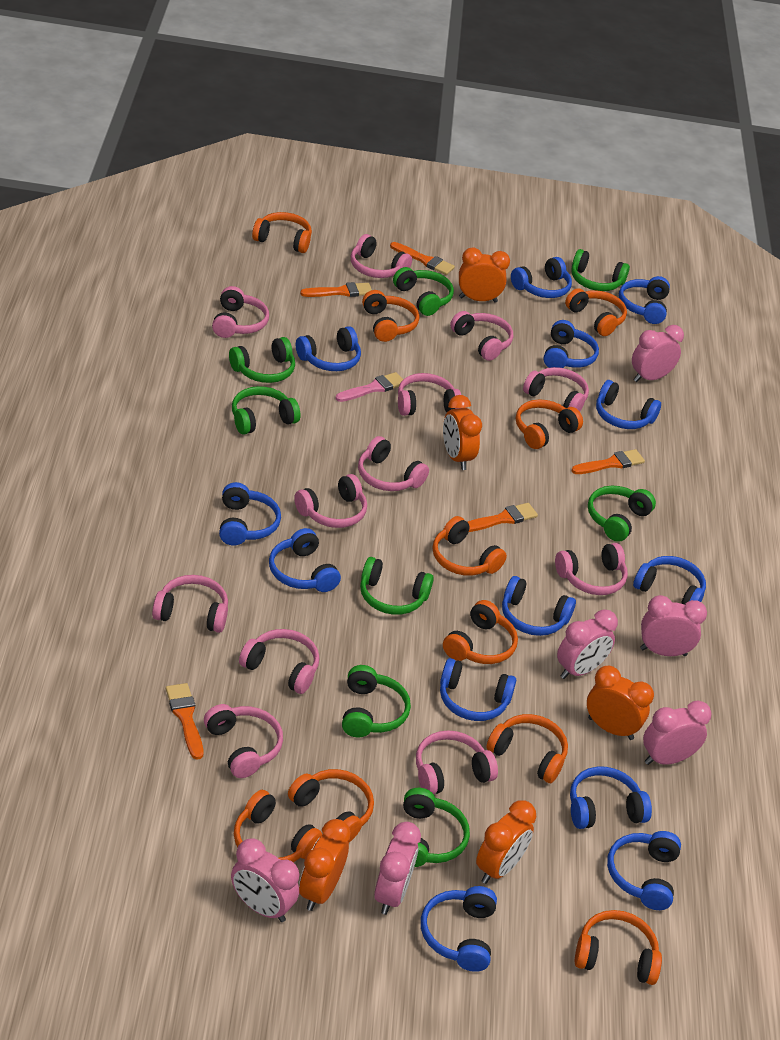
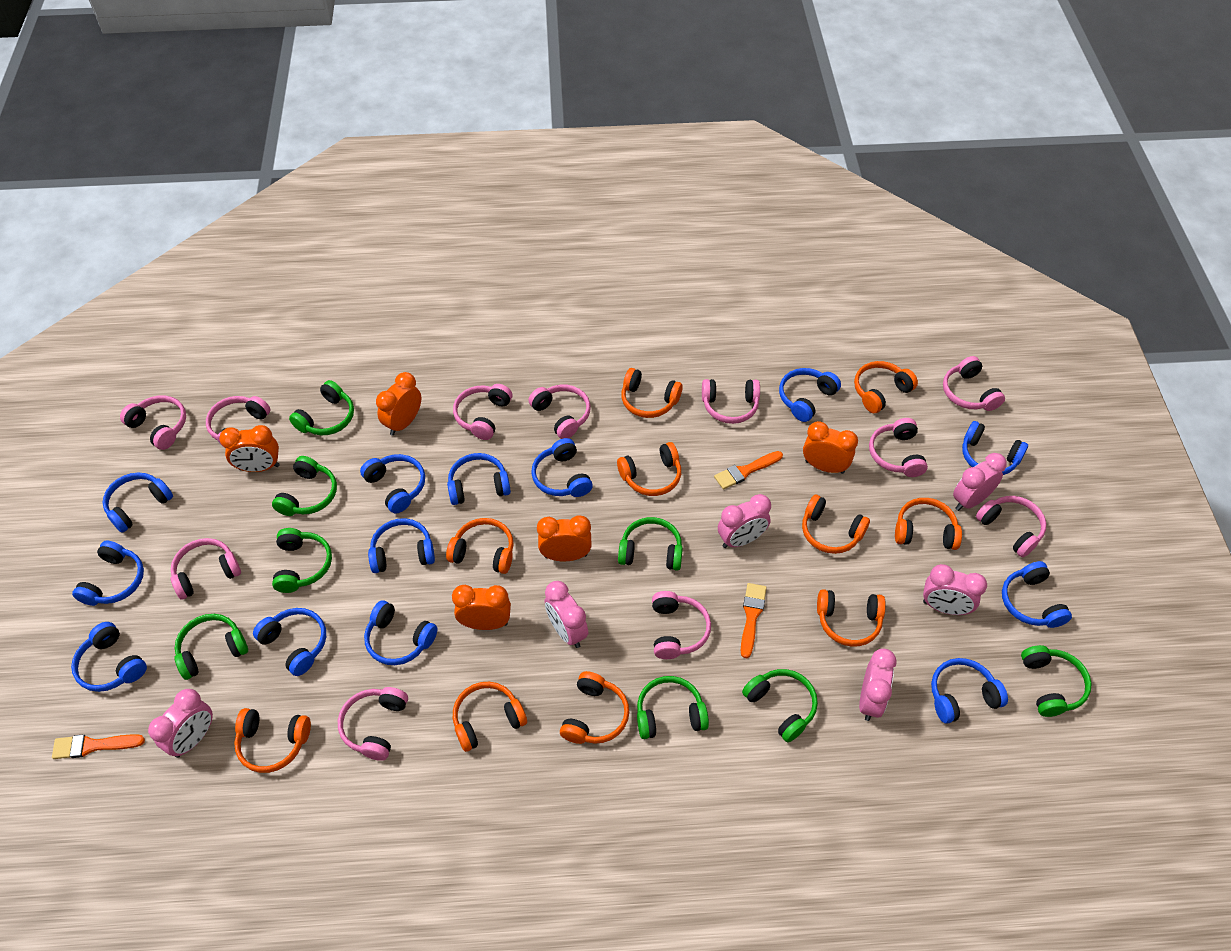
orange brush: [166,683,203,760] [300,282,372,297] [390,242,455,275] [467,503,538,532] [571,449,645,474] = 5 -> [52,734,145,759] [714,451,783,489] [741,583,767,658] = 3
pink brush: [336,372,403,402] = 1 -> none = 0
pink headphones: [152,575,228,633] [204,704,283,778] [212,286,269,338] [239,629,319,694] [294,474,367,528] [351,234,412,278] [358,436,429,491] [398,373,461,416] [416,730,498,794] [450,311,513,361] [523,367,589,411] [555,543,628,595] = 12 -> [120,396,186,450] [171,538,241,600] [206,396,271,448] [338,687,408,761] [453,384,512,440] [528,385,591,439] [652,591,711,659] [702,379,760,424] [869,418,928,477] [943,356,1005,411] [976,496,1046,557] = 11

